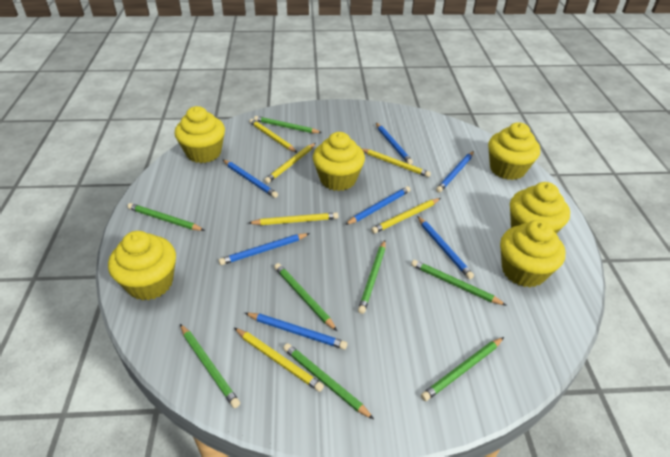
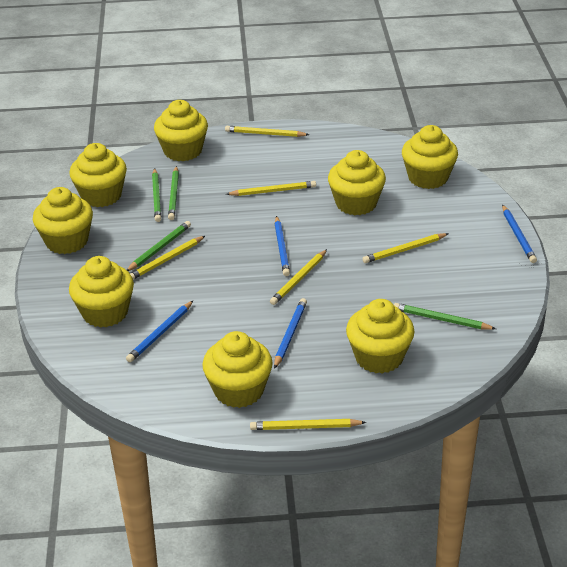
blue pencil: [219,233,310,265] [223,160,278,198] [245,313,347,349] [345,186,411,225] [376,123,413,165] [417,216,474,279] [436,151,474,193] = 7 -> [126,301,193,362] [274,298,307,369] [275,216,290,276] [502,205,537,263] = 4
green pencil: [127,203,205,231] [180,324,240,408] [254,116,322,133] [274,263,337,331] [283,343,374,419] [358,240,386,314] [411,260,507,306] [421,337,504,401] = 8 -> [127,221,191,271] [152,168,161,222] [168,166,179,220] [394,303,496,330] = 4
yellow cupcake: [108,231,176,300] [174,106,225,163] [313,132,365,191] [488,122,540,180] [500,220,566,287] [510,182,570,234] = 6 -> [33,187,93,254] [69,143,127,207] [69,256,134,328] [154,100,208,161] [202,331,273,408] [328,150,386,215] [346,299,414,374] [402,125,458,189] = 8

